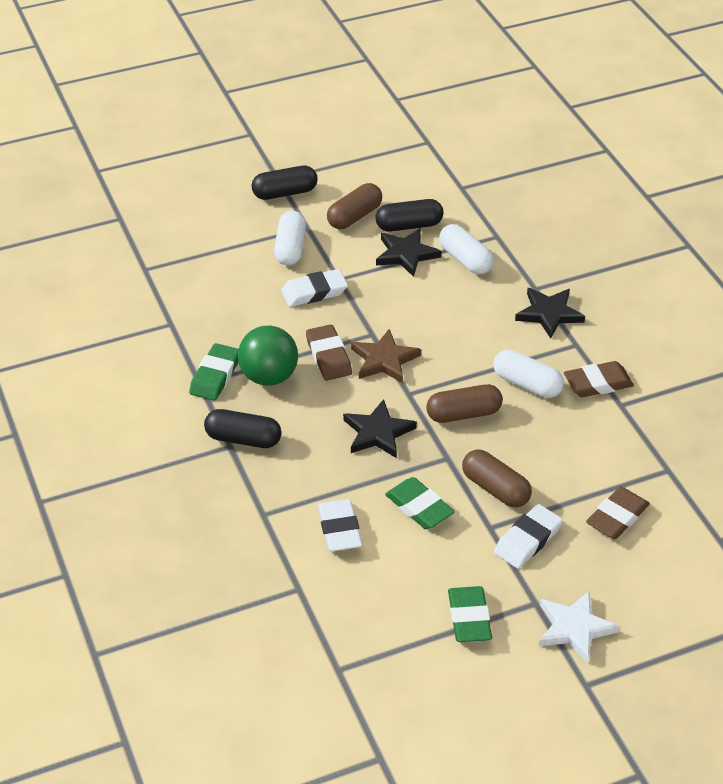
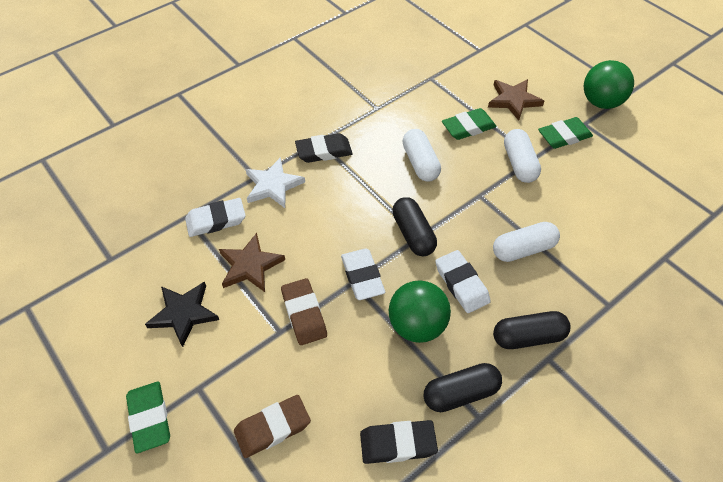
black eraser: none = 0 -> [295,133,352,163] [360,420,438,464] = 2
black star: [343,399,417,458] [376,228,441,277] [515,288,585,339] = 3 -> [145,281,219,347] = 1
brown capsule: [327,183,382,229] [426,384,503,423] [462,449,532,507] = 3 -> none = 0
brown eraser: [306,324,352,381] [564,361,634,397] [586,487,650,539] = 3 -> [234,395,311,458] [281,278,327,345] = 2
brown star: [351,329,421,383] = 1 -> [219,233,285,292] [488,79,544,121] = 2
green ball: [238,325,298,386] = 1 -> [389,280,451,343] [584,60,634,109] = 2

